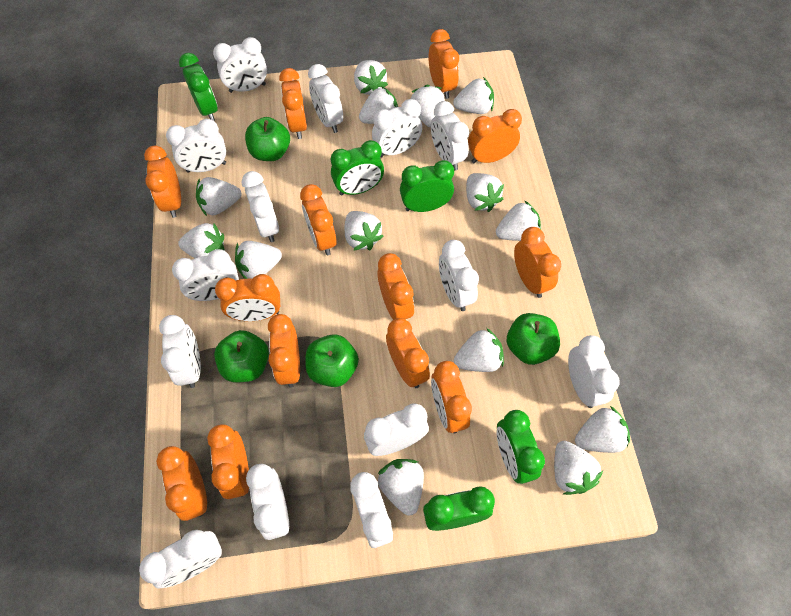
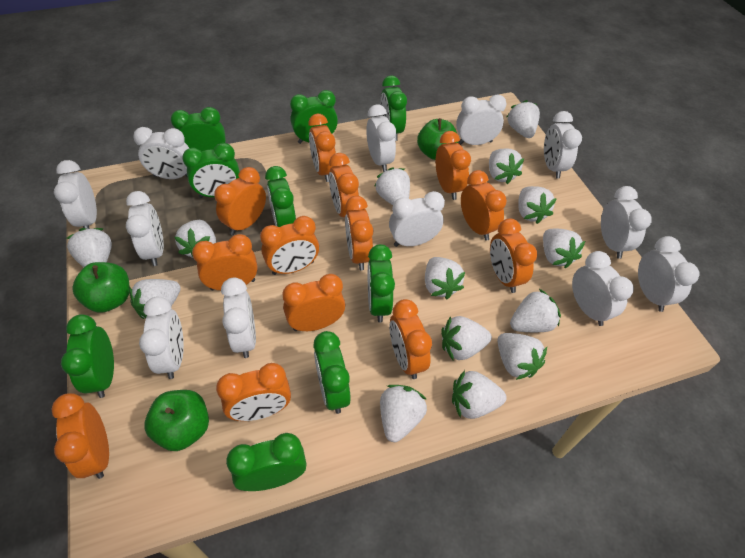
green apple: [214,330,269,383] [245,117,290,161] [305,334,359,387] [507,313,560,365] = 4 -> [72,262,129,313] [144,390,209,451] [417,118,458,160] = 3
green clock: [179,53,218,121] [331,140,384,196] [400,160,454,212] [423,486,495,531] [497,410,545,484] = 5 -> [61,314,114,398] [171,107,226,151] [182,143,240,198] [226,433,306,491] [265,166,296,227] [290,90,338,144] [314,331,351,414] [368,244,395,323] [380,75,407,141] = 9
white clock: [139,530,222,588] [159,315,201,388] [166,119,226,173] [172,249,239,301] [213,37,267,93] [241,171,279,242] [246,464,289,540] [308,64,343,133] [350,472,393,548] [364,403,429,456] [372,99,422,157] [431,101,469,170] [439,240,479,311] [568,335,619,408] = 14 -> [54,160,97,229] [126,191,164,266] [133,127,189,179] [139,297,184,379] [221,277,256,358] [366,104,396,172] [389,191,445,247] [456,95,507,145] [544,111,582,179] [572,251,634,326] [601,186,652,259] [638,236,699,312] = 12

